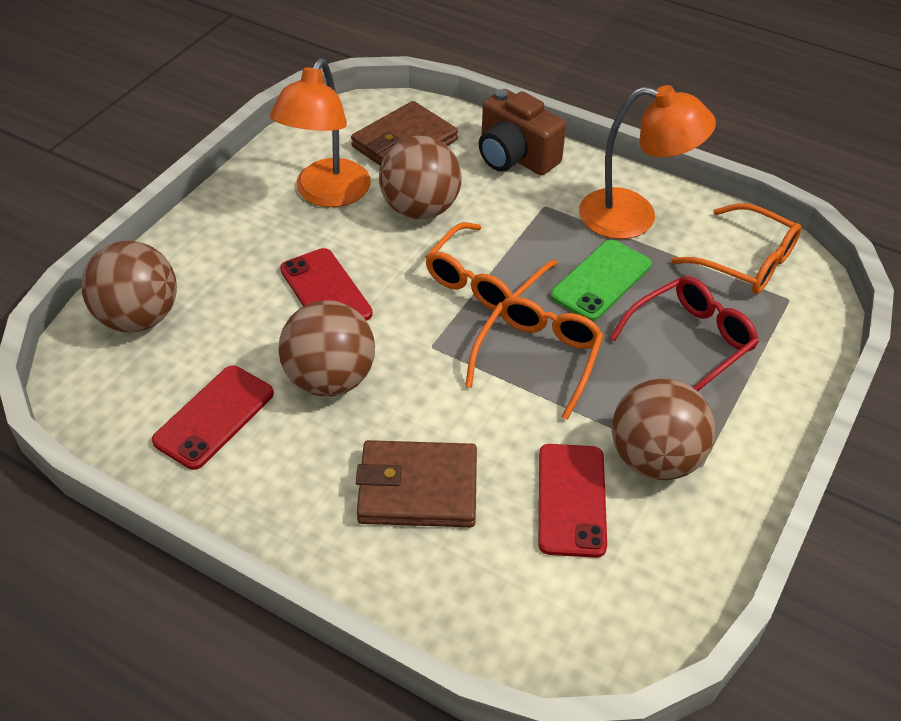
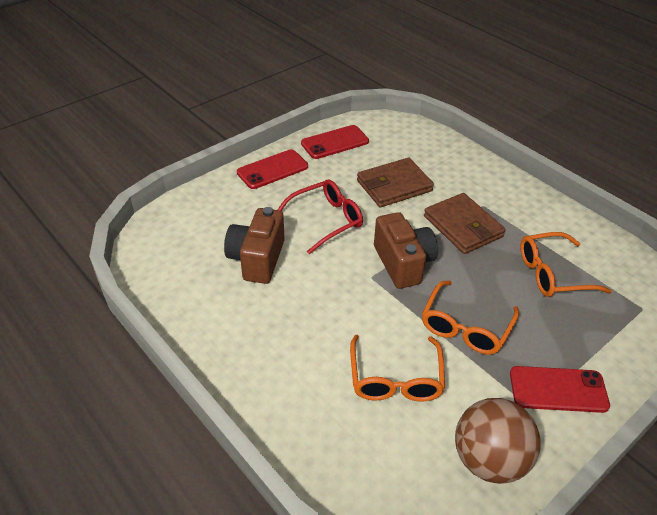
brown ball: [81,241,177,332] [279,300,375,397] [379,136,462,219] [612,378,716,480] = 4 -> [455,398,541,484] = 1
brown camera: [479,89,566,175] = 1 -> [224,207,285,284] [374,212,438,289] = 2
green phone: [551,239,651,321] = 1 -> none = 0
orange lamp: [270,58,371,207] [579,85,716,239] = 2 -> none = 0

